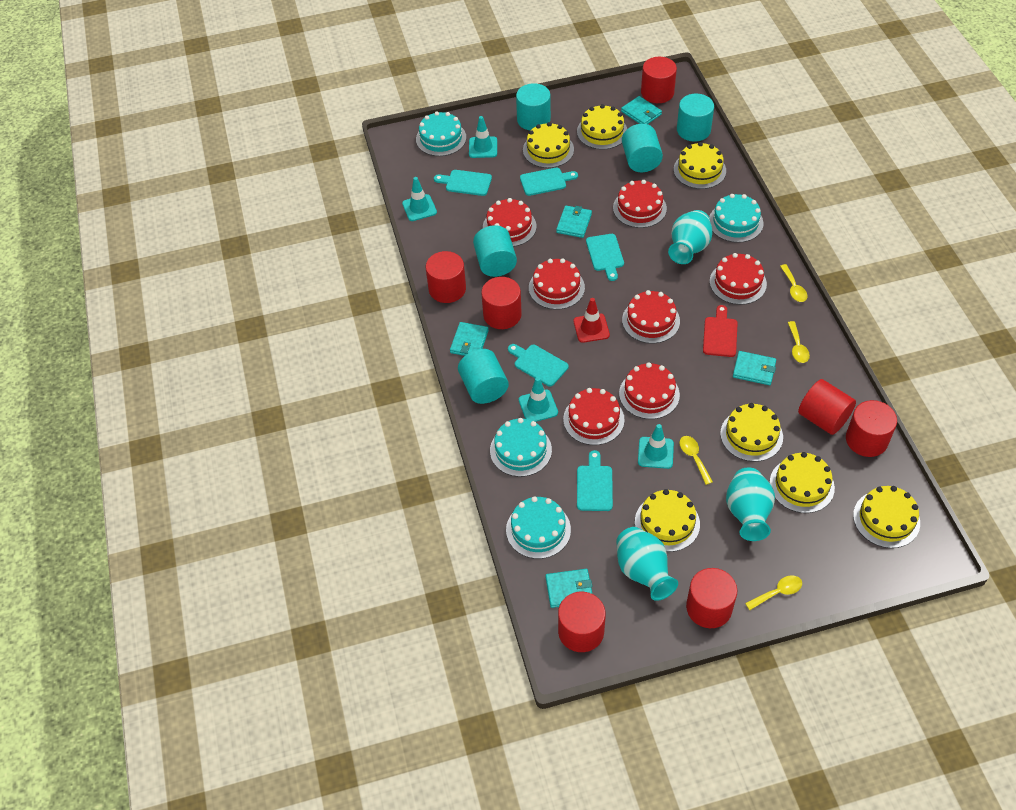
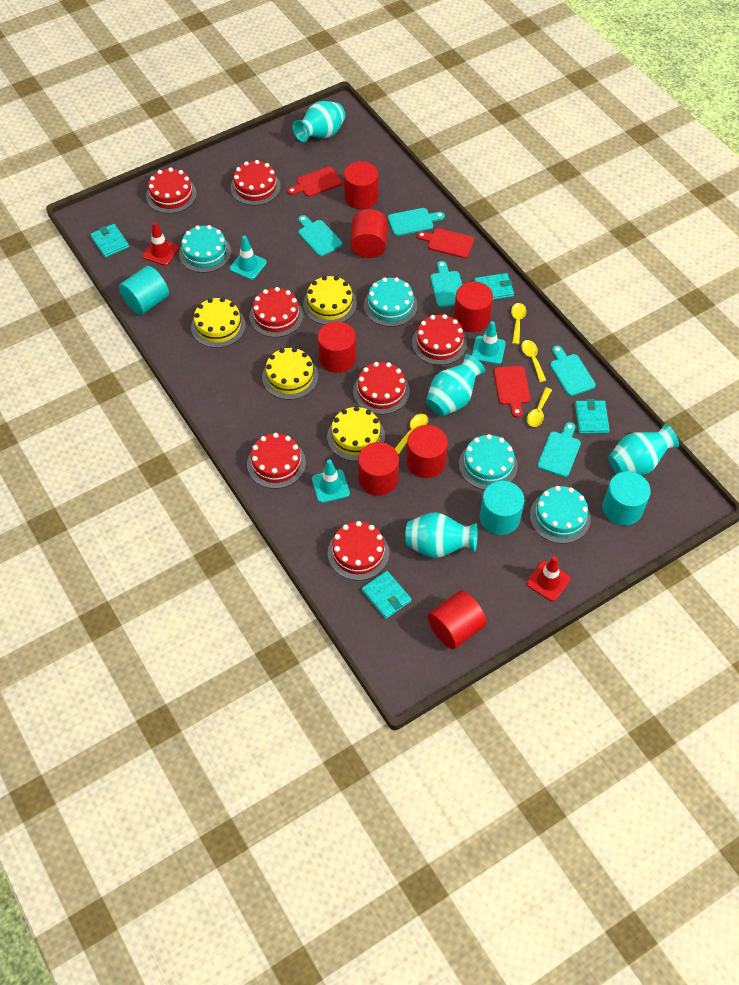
red cutting board: [703,305,738,357] = 1 -> [287,167,342,197] [417,228,474,258] [494,366,530,418] = 3
red traffic cone: [573,298,610,343] = 1 -> [143,222,179,266] [526,556,571,601] = 2
turquoise cylinder: [458,349,509,404] [473,225,517,277] [516,83,551,131] [622,124,663,172] [677,94,714,142] = 5 -> [119,266,169,315] [480,481,524,535] [602,471,651,526] = 3
turquoise traffic cone: [402,177,437,221] [469,116,497,158] [519,377,558,422] [638,424,674,469] = 4 -> [230,236,267,280] [312,460,350,503] [472,321,506,364] = 3
turquoise vase: [616,527,678,601] [668,210,713,264] [726,467,775,541] = 3 -> [293,101,345,142] [405,512,478,558] [426,354,485,416] [608,424,679,476] = 4
turquoise wallet: [450,322,489,356] [546,569,592,608] [556,206,592,238] [621,96,662,124] [733,351,776,385] = 5 -> [90,224,129,258] [362,571,411,619] [474,273,514,300] [575,399,610,434] = 4
yellow cake: [523,122,574,168] [577,104,627,150] [635,489,700,552] [674,142,726,189] [720,403,783,462] [770,452,835,513] [853,486,920,548] = 7 -> [191,297,246,348] [262,347,318,400] [303,276,357,325] [327,406,385,461] = 4

